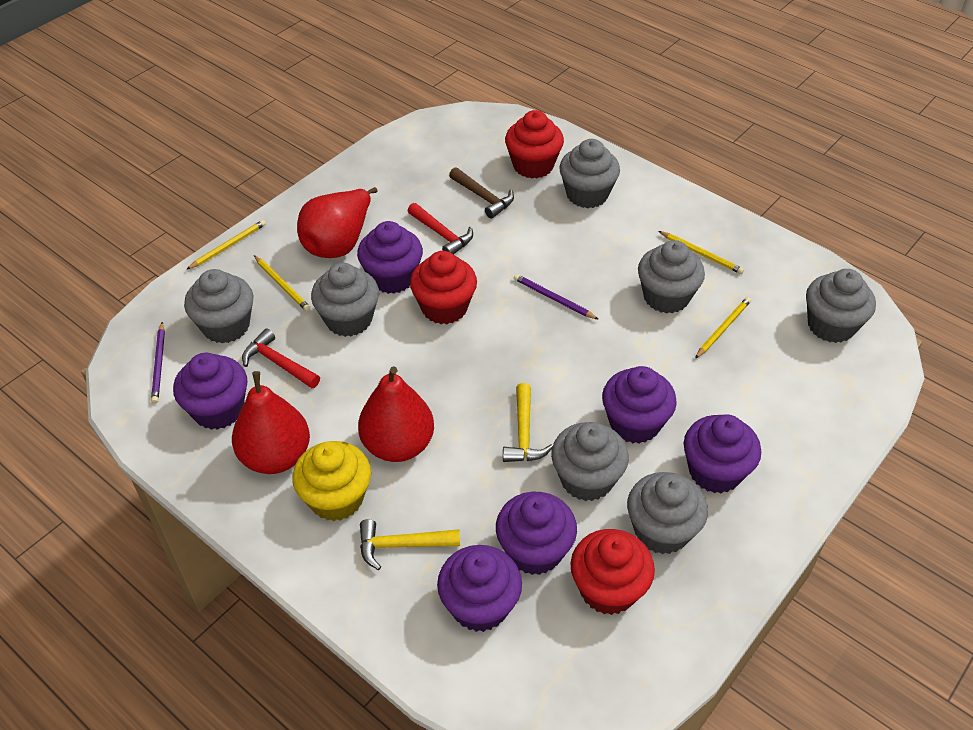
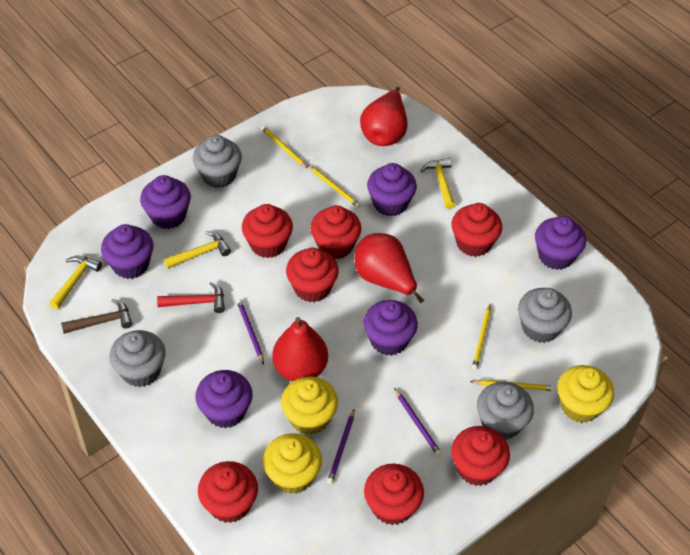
grey cupcake: [184,269,254,344] [311,263,379,337] [551,422,629,501] [559,139,620,208] [627,472,708,554] [638,240,705,313] [806,269,876,343] = 7 -> [110,330,166,387] [193,135,242,188] [477,382,534,440] [518,288,572,343] = 4
purple pencil: [151,322,165,404] [514,274,599,320] = 2 -> [237,299,264,364] [327,408,355,484] [394,388,441,456] = 3
red cupcake: [410,251,477,324] [505,110,564,179] [571,529,655,615] = 3 -> [198,461,258,523] [242,204,293,258] [286,248,339,302] [310,205,362,259] [364,464,424,525] [451,426,510,486] [452,203,502,257] = 7
red hammer: [242,329,320,388] [408,203,473,255] = 2 -> [157,282,225,313] = 1
yellow cupcake: [292,441,371,521] = 1 -> [263,433,322,494] [281,376,338,435] [558,365,614,423] = 3
yellow hammer: [360,519,460,570] [503,383,553,462] = 2 -> [49,256,102,309] [164,231,231,269] [421,158,455,209] = 3

